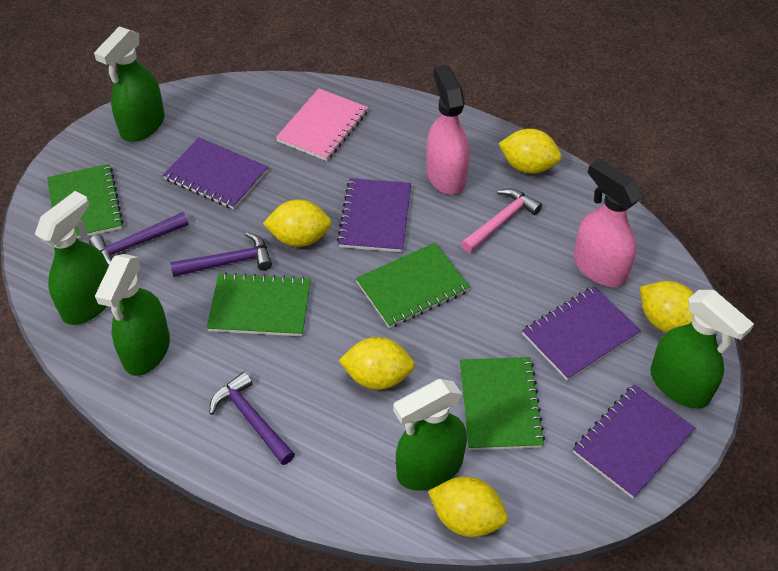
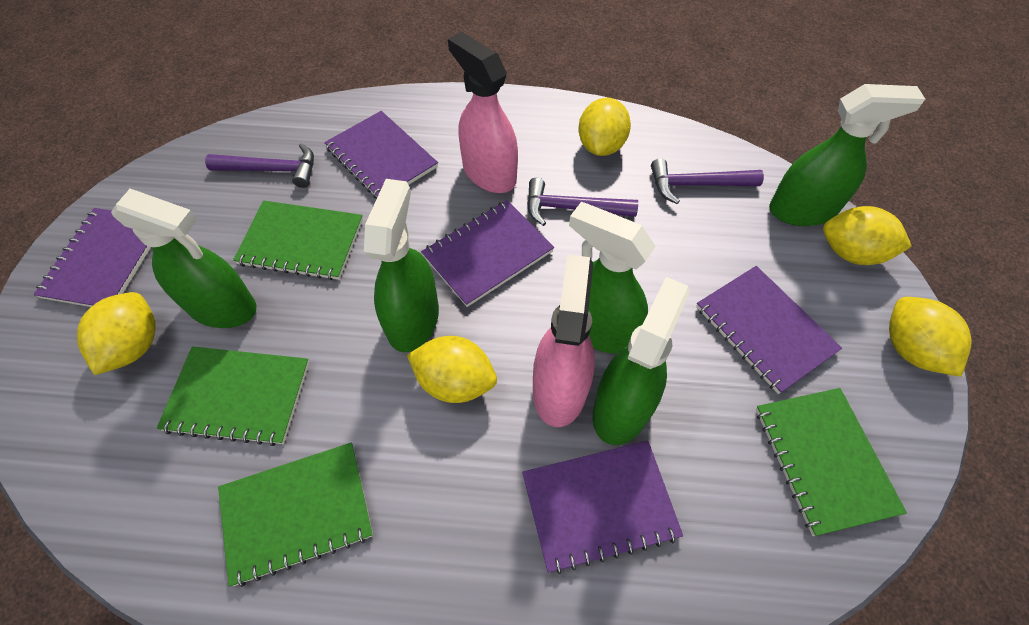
pink hammer: [461,188,542,253] = 1 -> none = 0
pink notebook: [276,89,368,161] = 1 -> none = 0
purple notebook: [163,137,268,209] [337,178,411,252] [522,286,641,381] [573,384,695,499] = 4 -> [34,208,151,307] [324,111,438,199] [421,200,554,307] [522,441,683,574] [696,266,842,394] = 5

